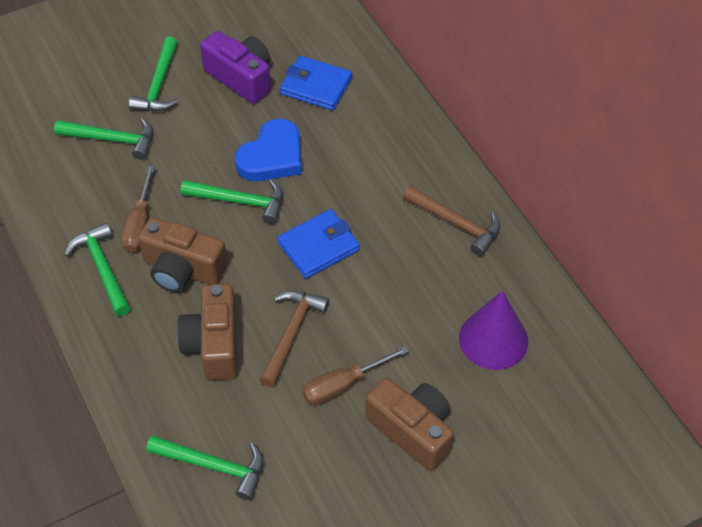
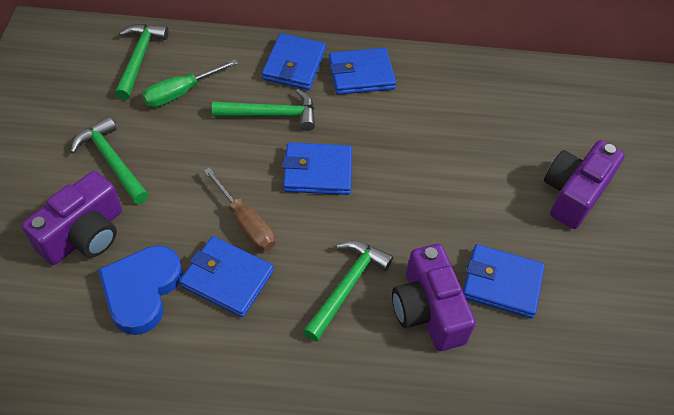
blue wallet: [277,209,360,278] [280,56,352,110] = 2 -> [180,236,274,317] [262,33,326,90] [283,142,352,195] [329,48,396,95] [463,244,545,318] = 5
brown camera: [138,217,228,292] [177,284,237,380] [365,378,454,471] = 3 -> none = 0
brown hammer: [260,291,329,387] [403,186,500,256] = 2 -> none = 0
brown screwdriver: [121,165,155,253] [303,346,409,405] = 2 -> [204,167,275,251] = 1
green hammer: [54,118,153,160] [64,223,131,316] [129,37,178,112] [146,435,264,500] [181,179,283,224] = 5 -> [70,117,149,204] [115,24,169,100] [212,89,315,131] [303,240,393,342] = 4
green screwdriver: none = 0 -> [142,59,238,107] = 1
purple camera: [200,31,271,104] = 1 -> [22,171,122,265] [392,244,476,351] [544,140,625,229] = 3
purple cone: [459,291,528,370] = 1 -> none = 0

